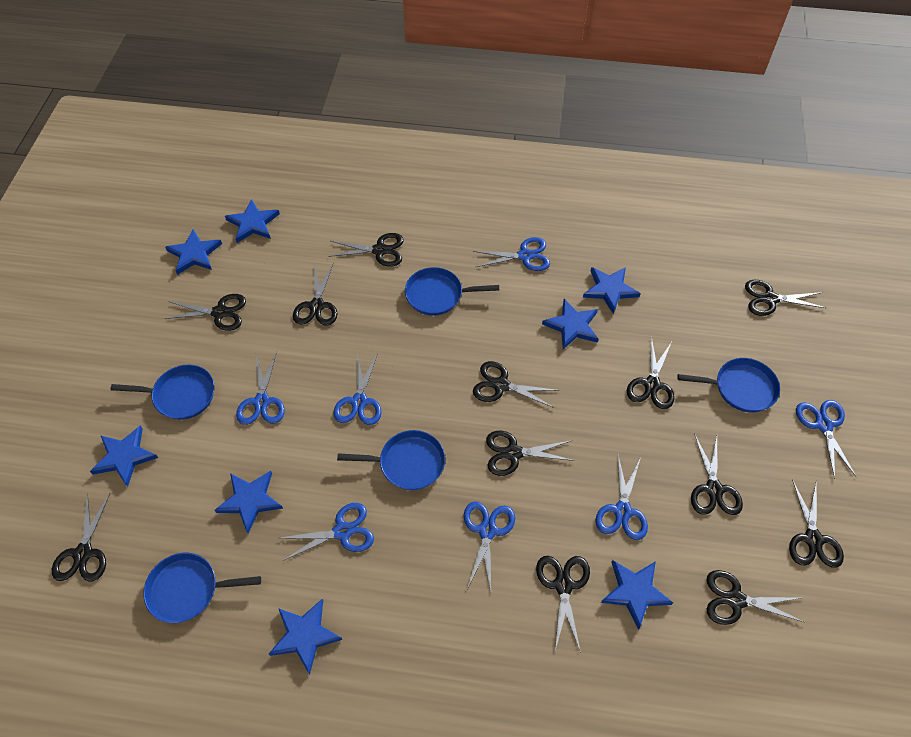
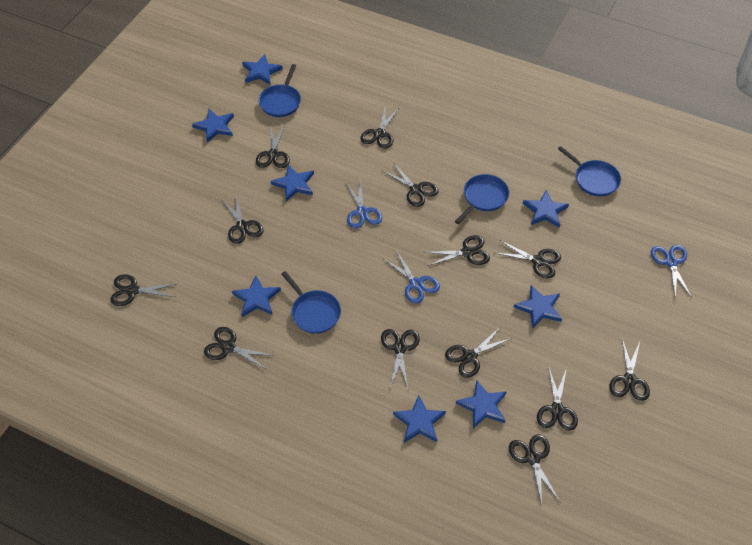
black scissors: [52,493,110,582] [164,294,246,331] [293,264,338,325] [328,233,404,267] [473,361,559,408] [486,431,575,476] [536,556,590,653] [627,336,674,409] [691,434,743,515] [707,570,804,625] [745,280,826,316] [789,479,844,568] = 12 -> [110,275,179,306] [204,327,275,370] [221,196,263,244] [256,124,290,168] [361,104,400,149] [381,329,420,388] [383,162,439,207] [423,235,490,266] [445,327,512,378] [495,240,561,279] [509,434,560,505] [537,366,578,431] [609,338,650,401] = 13
blue pan: [110,364,215,420] [143,553,261,623] [337,430,445,490] [405,267,499,316] [677,358,780,413] = 5 -> [259,64,301,117] [281,271,341,334] [455,174,509,224] [558,146,621,197] = 4
blue scissors: [236,352,285,425] [280,503,374,561] [333,353,382,425] [464,501,515,591] [473,237,550,271] [596,455,648,540] [796,400,856,479] = 7 -> [345,180,382,229] [383,250,440,303] [651,245,692,298] = 3

